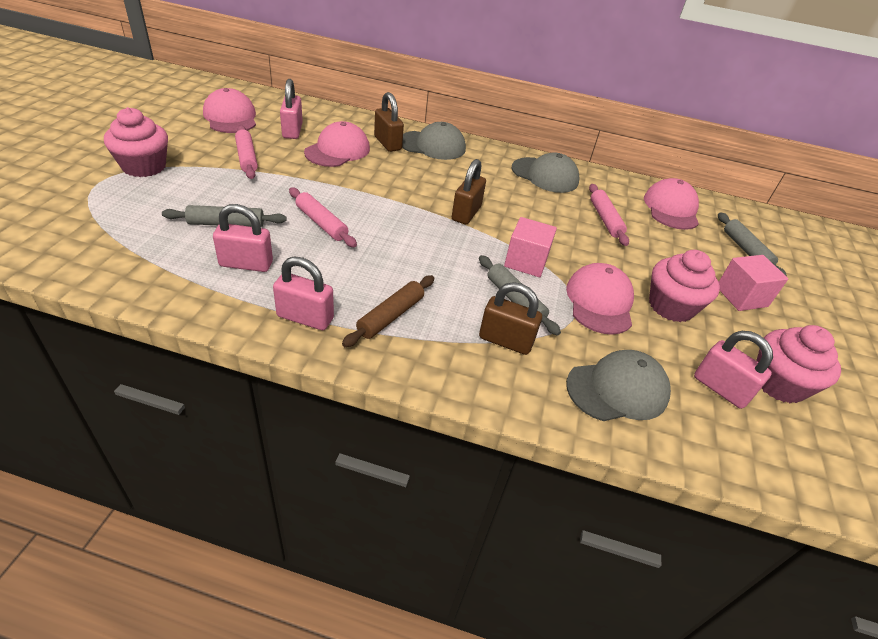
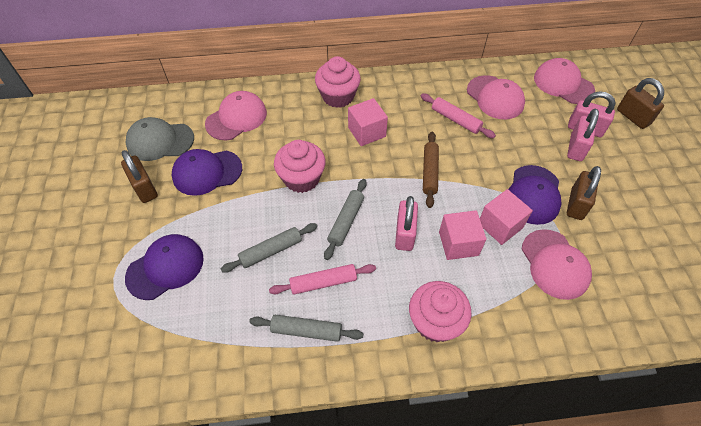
grey cap: [402,122,466,160] [512,152,579,193] [566,350,671,421] = 3 -> [126,117,194,161] = 1
pink cube: [504,217,557,277] [719,255,788,311] = 2 -> [348,98,388,146] [439,210,487,260] [480,189,533,245] = 3
pink padlock: [213,204,273,272] [273,257,334,330] [280,79,303,139] [694,331,773,409] = 4 -> [395,196,418,251] [567,109,599,161] [568,92,616,137] = 3
pink rolling pin: [235,126,258,179] [289,188,357,247] [589,184,629,246] = 3 -> [269,264,376,295] [421,94,496,138] = 2
purple cap: none = 0 -> [125,234,204,300] [172,149,242,196] [508,165,562,225] = 3

